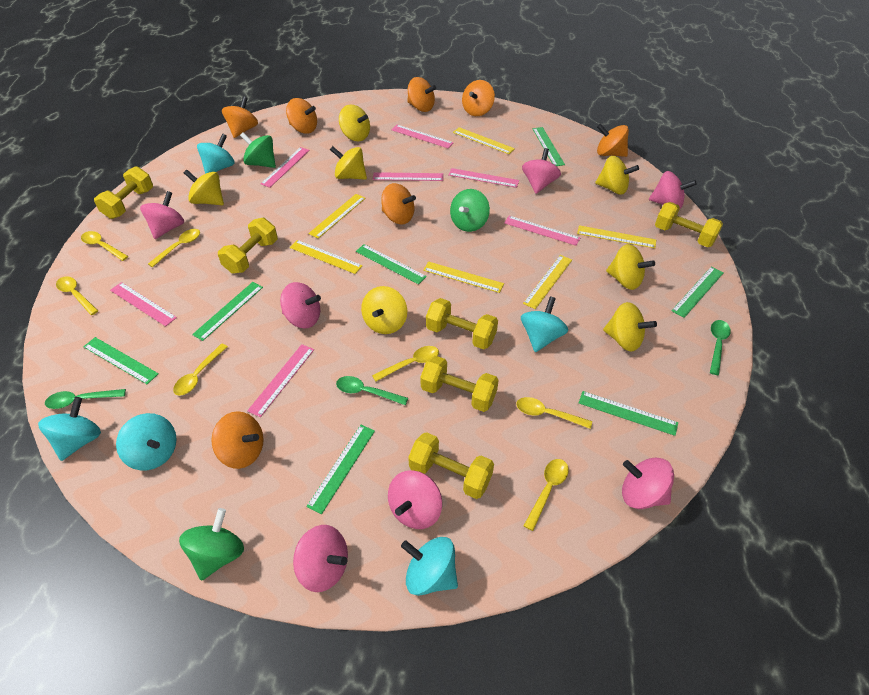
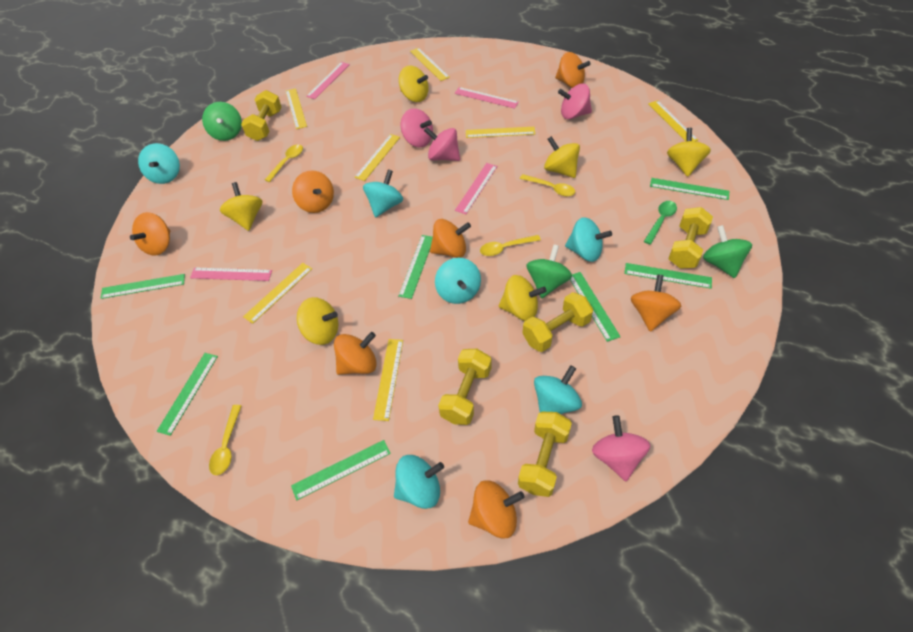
green spoon: [45,389,126,409] [336,376,408,405] [710,320,731,375] = 3 -> [644,201,677,245] = 1
pink ruler: [110,282,177,326] [247,344,314,417] [261,147,310,188] [373,172,443,181] [392,125,454,148] [448,168,519,188] [504,216,580,246] = 7 -> [190,267,272,281] [306,62,350,99] [455,87,519,109] [455,163,497,214] = 4
pink spinning top: [140,191,184,239] [280,282,321,329] [293,525,348,592] [388,470,442,529] [522,148,561,194] [622,458,674,509] [649,171,697,210] = 7 -> [401,108,433,147] [424,127,460,161] [558,84,592,119] [592,415,650,481] = 4
turquoise spinning top: [38,397,101,461] [116,413,177,470] [197,133,235,174] [401,537,458,596] [521,296,568,352] = 5 -> [138,143,180,184] [363,169,403,218] [394,455,444,509] [435,258,481,304] [534,365,582,414] [565,217,612,262] = 6
yellow dumbbell: [94,166,153,219] [218,218,278,273] [408,432,494,499] [420,356,499,412] [426,298,498,350] [655,202,723,247] = 6 -> [241,90,282,141] [438,349,491,425] [518,412,572,497] [522,292,593,352] [668,207,713,269] = 5
yellow ruler: [290,240,363,274] [308,194,366,239] [423,261,504,293] [453,127,515,154] [523,255,572,309] [577,225,656,248] = 6 -> [243,263,312,324] [286,88,307,129] [355,134,400,181] [373,339,403,421] [410,48,450,81] [466,127,535,138] [648,100,698,141] = 7
yellow spinning top: [184,169,224,205] [330,146,367,180] [339,104,370,141] [361,286,407,334] [595,156,639,195] [603,302,657,351] [606,244,655,290] = 7 -> [220,182,262,231] [297,297,338,345] [399,66,429,102] [499,275,547,321] [544,136,580,178] [667,128,711,177] = 6
yellow spoon: [56,276,98,315] [81,231,128,261] [148,229,200,267] [173,343,228,396] [372,346,439,382] [516,397,592,429] [524,459,569,531] = 7 -> [209,405,241,475] [265,144,303,182] [480,235,541,256] [520,174,575,196] = 4

